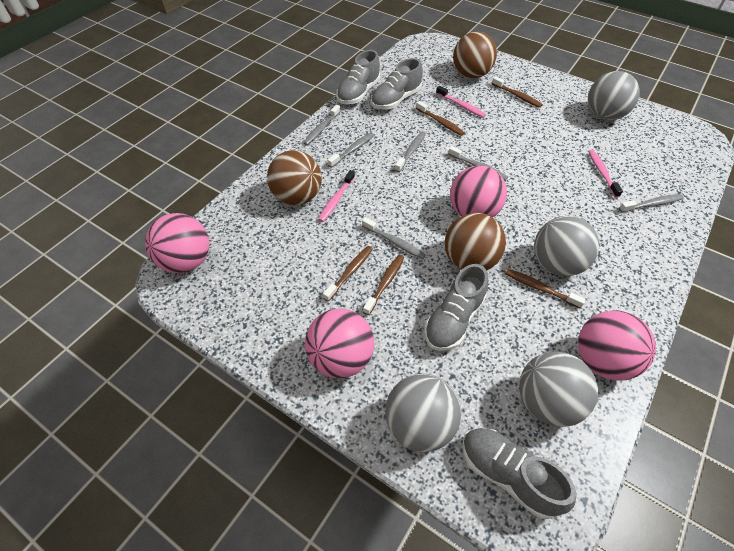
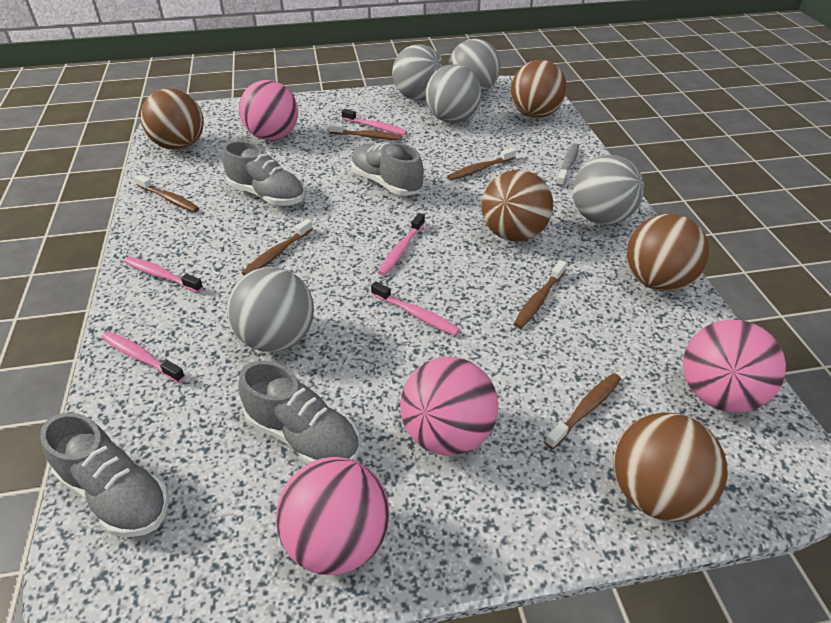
brown ball: [267,150,322,205] [445,213,506,271] [453,32,497,79] = 3 -> [141,88,204,150] [482,170,553,241] [511,60,567,118] [614,412,727,522] [627,214,710,291] = 5
brown toothbrush: [323,246,373,302] [363,255,404,315] [416,101,465,136] [492,77,543,108] [505,269,586,308] = 5 -> [135,175,199,212] [242,219,313,275] [328,122,402,140] [447,147,516,180] [514,260,567,328] [545,373,621,449] = 6
grey ball: [385,374,461,452] [519,352,598,427] [534,216,599,276] [588,71,640,121] = 4 -> [227,267,314,352] [392,44,444,100] [425,64,481,123] [449,39,501,93] [573,155,644,225] = 5
grey toothbrush: [303,105,341,145] [327,132,374,168] [362,217,426,259] [395,131,426,172] [448,146,508,181] [619,194,684,212] = 6 -> [556,143,579,187] = 1
pink toothbrush: [318,170,355,222] [436,86,486,118] [588,150,623,198] = 3 -> [101,331,185,383] [124,256,203,292] [341,109,407,135] [371,281,460,336] [378,213,425,276] = 5

